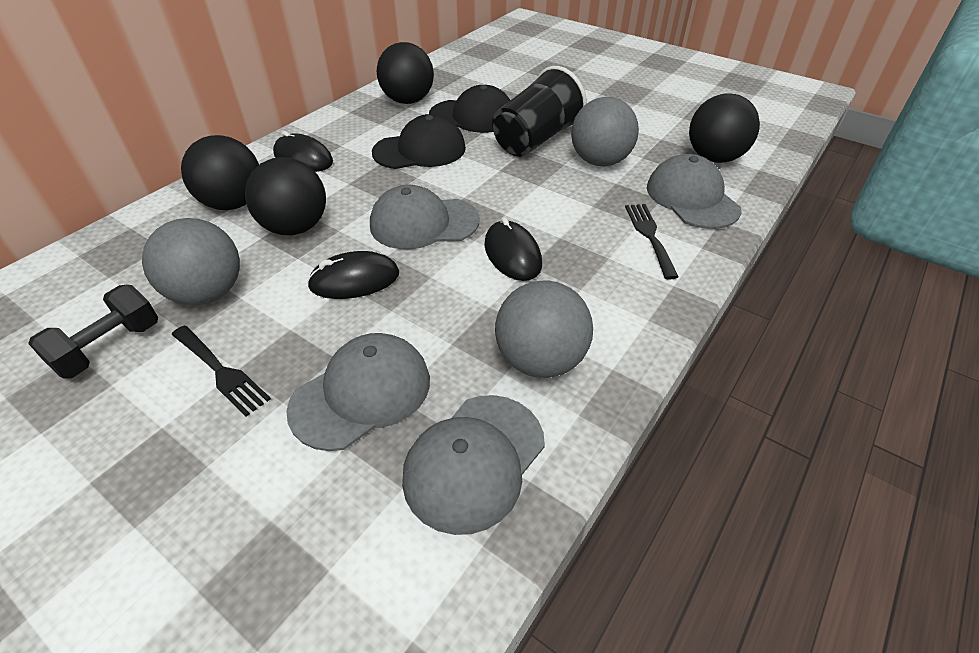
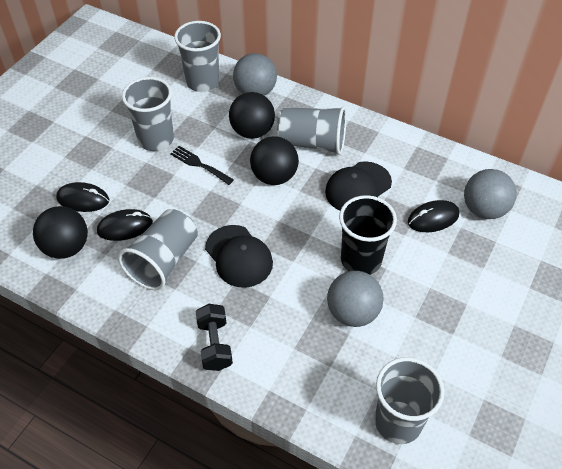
black ball: [181,135,259,210] [245,157,326,235] [377,42,434,104] [689,93,760,163] = 4 -> [33,206,88,259] [229,92,275,139] [250,136,299,185] = 3
black fork: [171,326,271,417] [625,204,678,280] = 2 -> [170,146,234,185] = 1
grey cap: [286,333,430,451] [370,185,480,249] [402,395,545,535] [647,154,741,229] = 4 -> none = 0
grey cup: none = 0 -> [118,209,198,290] [122,77,174,151] [174,21,221,92] [277,106,347,155] [375,357,444,444] = 5

